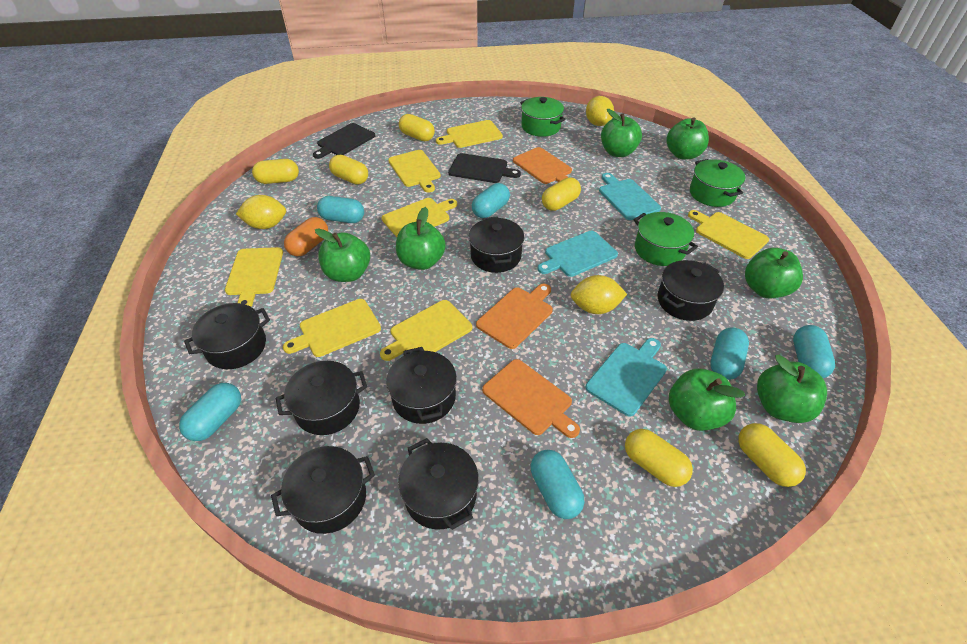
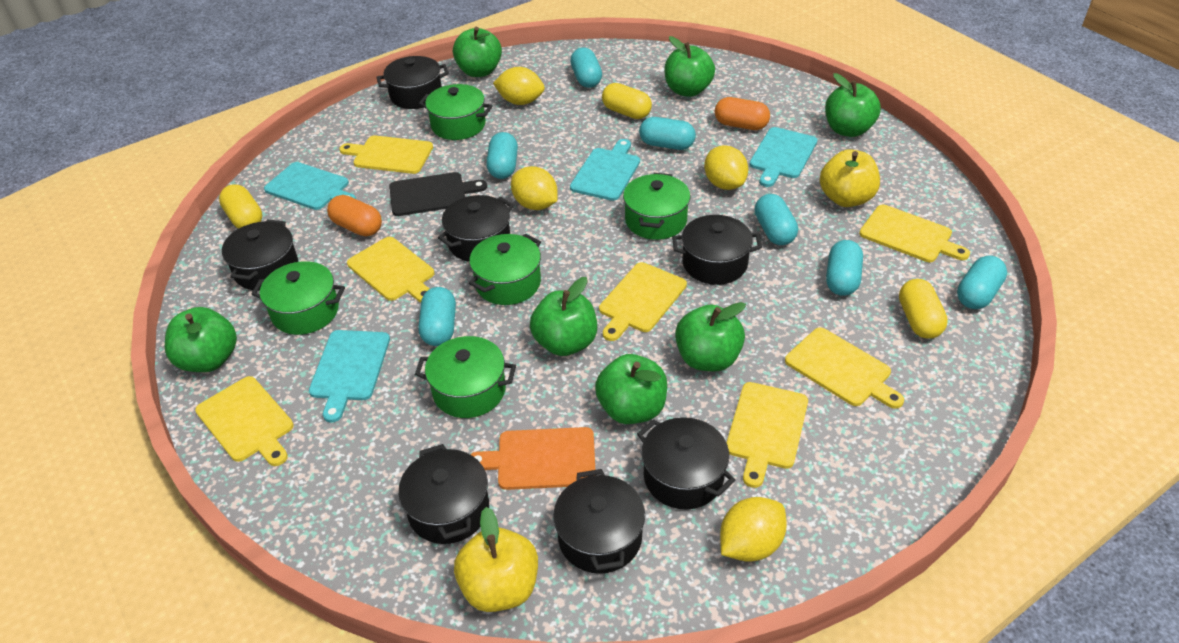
black cutting board: [313,123,375,159] [448,153,521,183] = 2 -> [389,172,487,216] = 1
green pot: [520,97,566,137] [633,212,698,266] [690,159,745,207] = 3 -> [251,261,345,335] [415,336,516,418] [419,84,493,140] [469,234,541,305] [623,173,691,240] = 5
orange capsule: [284,217,328,256] = 1 -> [327,195,382,236] [715,97,770,130] = 2
orange cutting board: [476,284,553,349] [482,359,580,438] [513,147,572,184] = 3 -> [470,427,595,490] = 1
turquoise capsule: [179,383,241,441] [317,196,364,223] [472,183,510,218] [531,449,584,519] [710,328,749,380] [793,325,835,378] = 6 -> [419,287,456,346] [486,132,518,179] [570,48,602,88] [639,117,696,150] [755,194,798,245] [826,240,863,296] [957,256,1007,309] = 7
turquoise cutting board: [538,231,618,277] [586,338,667,417] [599,173,661,220] = 3 -> [264,162,356,210] [309,330,390,422] [570,139,640,201] [749,127,817,187] = 4
yellow apple: none = 0 -> [454,507,538,612] [820,149,880,207] = 2
yellow capsule: [252,159,299,184] [329,155,368,185] [399,114,435,141] [542,178,581,211] [625,429,693,487] [738,423,806,487] = 6 -> [219,184,262,229] [602,83,652,119] [899,279,948,339] = 3
yellow lemon: [236,195,286,229] [571,275,627,314] [586,96,614,126] = 3 -> [493,67,545,105] [511,166,558,210] [704,145,748,190] [720,497,787,562] = 4

